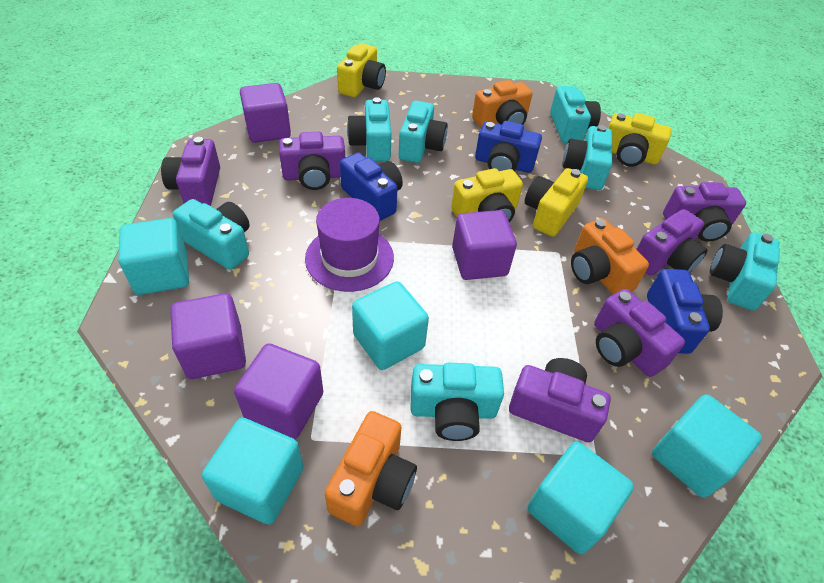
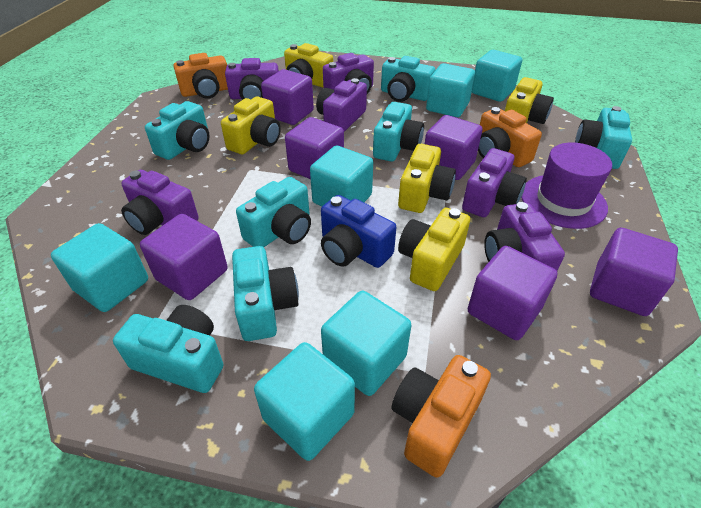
blue camera: [340,152,403,221] [475,121,542,173] [647,269,723,354] = 3 -> [321,195,396,268] = 1
purple cube: [170,293,246,379] [234,343,323,439] [240,83,291,143] [452,210,517,280] = 4 -> [140,214,228,300] [261,69,314,125] [285,117,344,179] [425,115,483,180] [467,246,557,340] [590,228,678,316] = 6
turquoise cube: [118,218,189,295] [202,418,304,524] [352,281,429,370] [528,442,634,554] [652,394,762,498] = 5 -> [51,223,148,312] [254,342,355,461] [310,146,373,206] [321,291,411,396] [426,63,475,117] [472,50,522,102] = 6
yellow camera: [337,43,386,97] [451,168,523,222] [525,168,588,237] [608,113,671,167] = 4 -> [221,97,281,154] [284,43,333,88] [398,144,456,213] [398,208,470,291] [505,77,554,124] = 5

